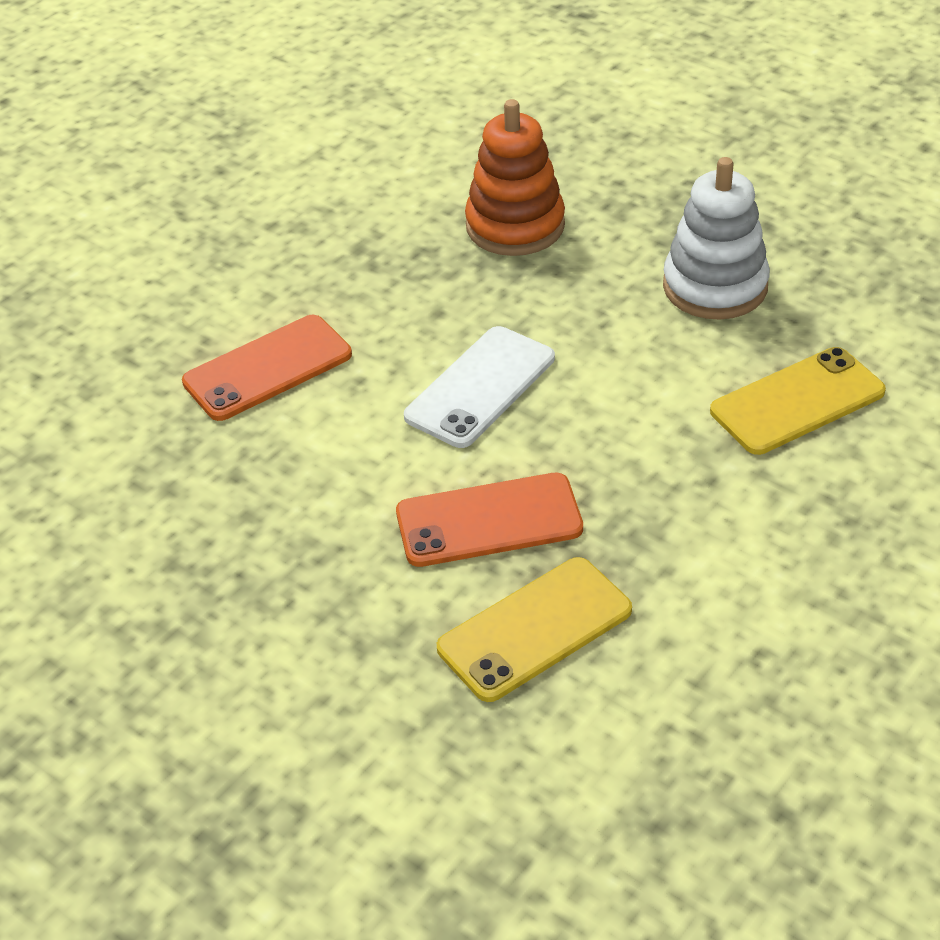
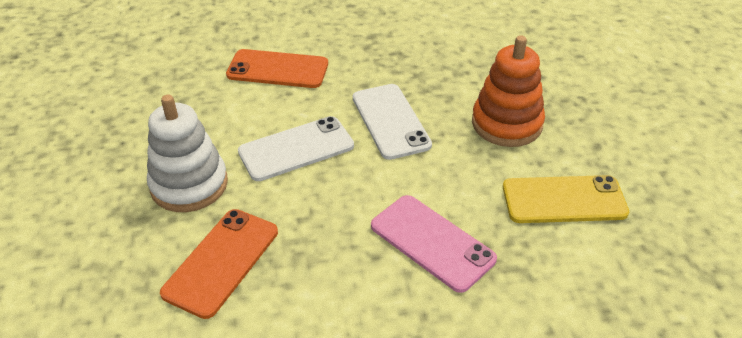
pink phone: none = 0 -> [371,195,497,293] = 1
white phone: [404,326,555,448] = 1 -> [238,116,354,181] [353,84,432,160] = 2
yellow phone: [437,557,632,702] [710,347,886,455] = 2 -> [503,175,629,223] = 1

